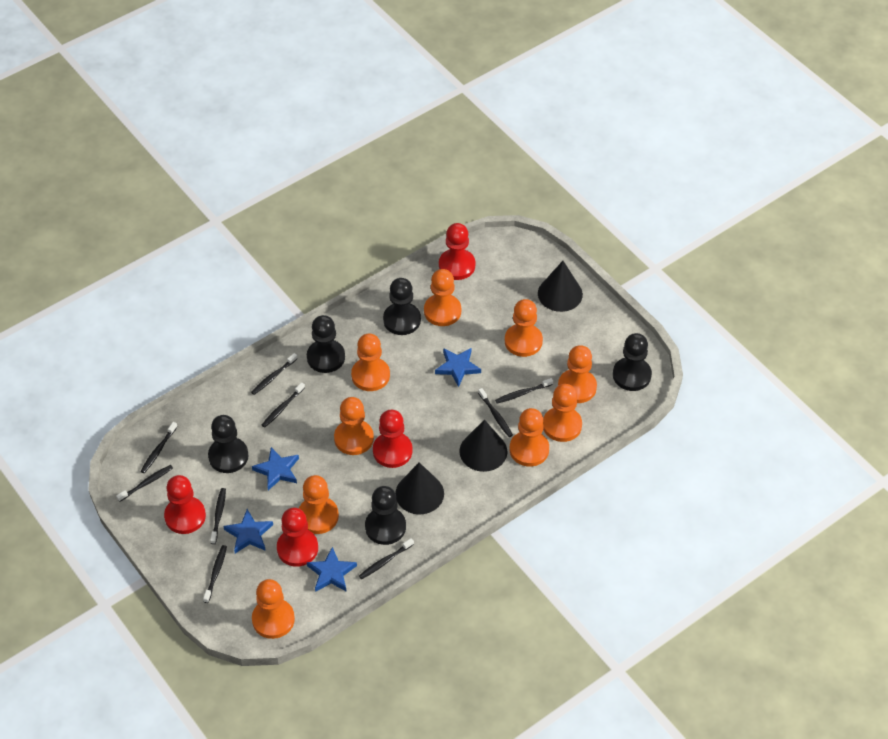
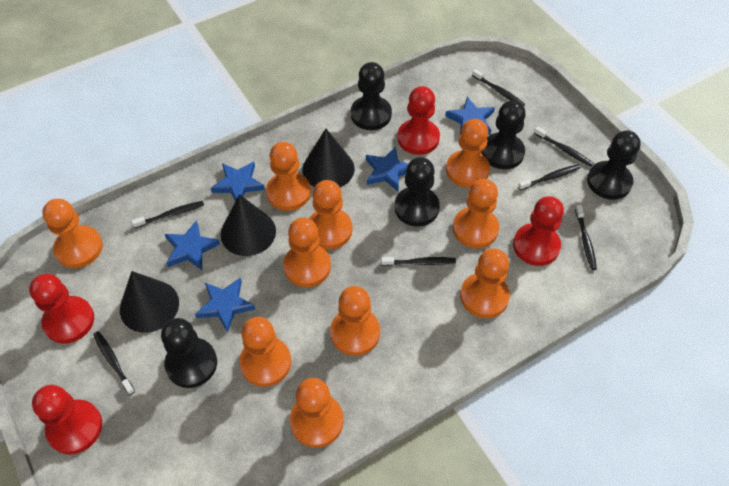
black toothbrush: [116,465,173,502] [141,422,177,473] [203,545,227,603] [210,488,226,544] [251,353,298,395] [262,382,305,428] [359,538,414,579] [478,388,513,437] [495,378,553,404] = 9 -> [93,331,135,395] [132,201,204,228] [381,257,456,266] [472,69,525,106] [518,164,580,191] [534,127,594,167] [575,205,597,270] = 7
blue star: [223,509,273,553] [252,447,299,490] [307,547,357,592] [435,348,481,387] = 4 -> [165,220,220,270] [195,278,255,333] [211,161,265,201] [366,146,408,191] [445,97,495,135] = 5
orange pawn: [252,579,295,639] [299,475,339,534] [334,397,374,455] [351,334,390,391] [424,269,461,326] [505,299,543,357] [510,408,549,467] [543,384,582,442] [558,345,597,403] = 9 -> [42,199,103,268] [239,317,291,387] [266,142,311,211] [283,218,331,287] [290,378,344,448] [309,180,352,249] [330,286,380,356] [446,119,490,188] [453,179,499,248] [460,248,510,318] = 10

